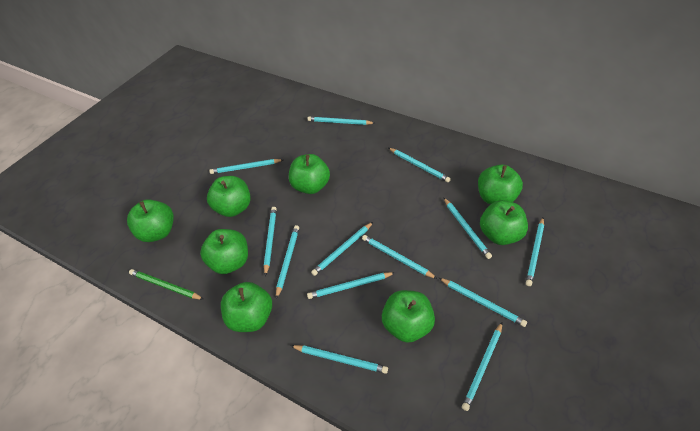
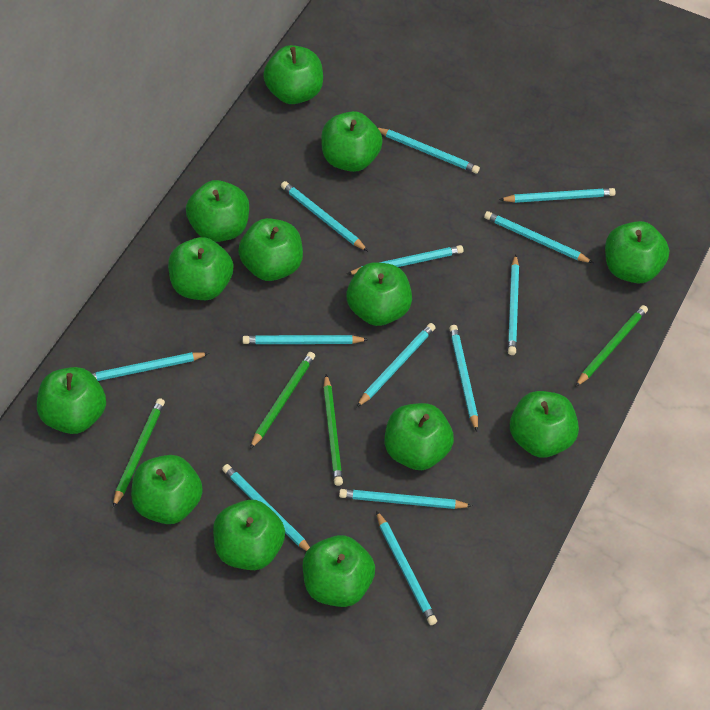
green apple: [127,199,174,242] [200,229,248,274] [207,176,251,217] [221,282,272,332] [289,154,330,194] [382,290,435,343] [478,165,523,205] [480,200,528,245] = 8 -> [37,367,106,434] [131,455,203,524] [168,237,234,300] [186,180,249,242] [213,500,285,570] [238,218,303,281] [263,45,323,104] [303,535,375,607] [321,111,383,172] [347,262,412,326] [385,403,454,470] [510,391,579,458] [605,221,669,283] = 13
green pencil: [129,269,204,300] = 1 -> [113,398,165,508] [250,352,315,449] [323,374,343,486] [575,305,648,387] = 4

